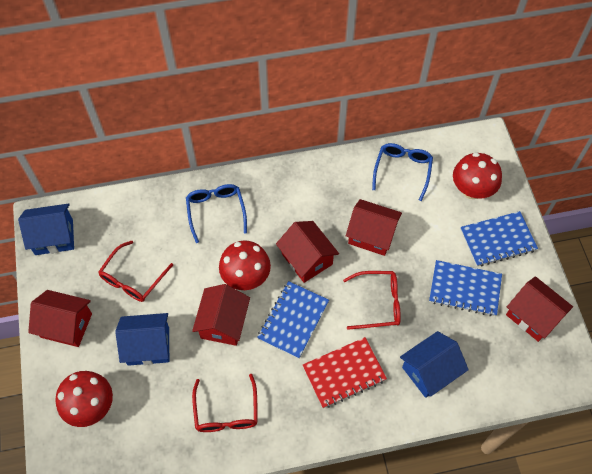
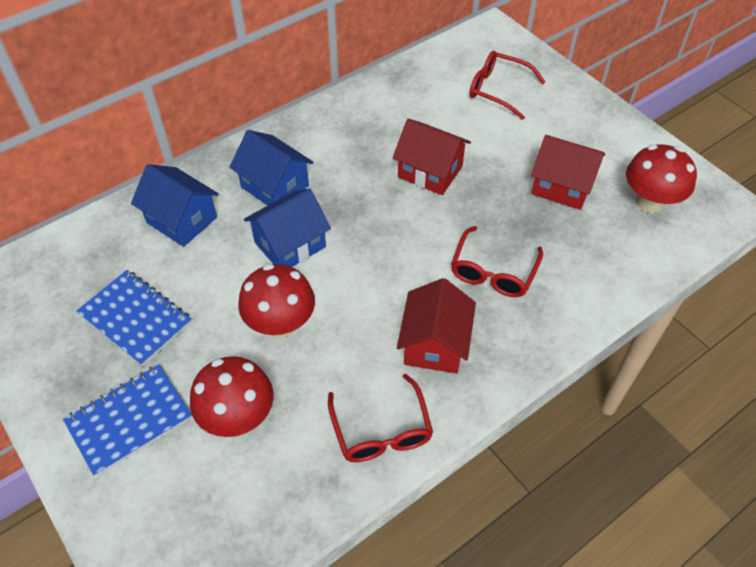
blue glasses: [186,184,247,243] [372,143,433,201] = 2 -> none = 0
blue notebook: [257,281,329,359] [429,260,502,316] [460,211,538,267] = 3 -> [63,364,192,477] [76,270,192,366] = 2
red house: [28,290,92,347] [192,284,250,346] [276,221,339,283] [346,199,402,256] [506,276,573,342] = 5 -> [393,119,471,195] [397,278,476,374] [531,135,605,210] = 3
red notebook: [303,337,387,408] = 1 -> none = 0

